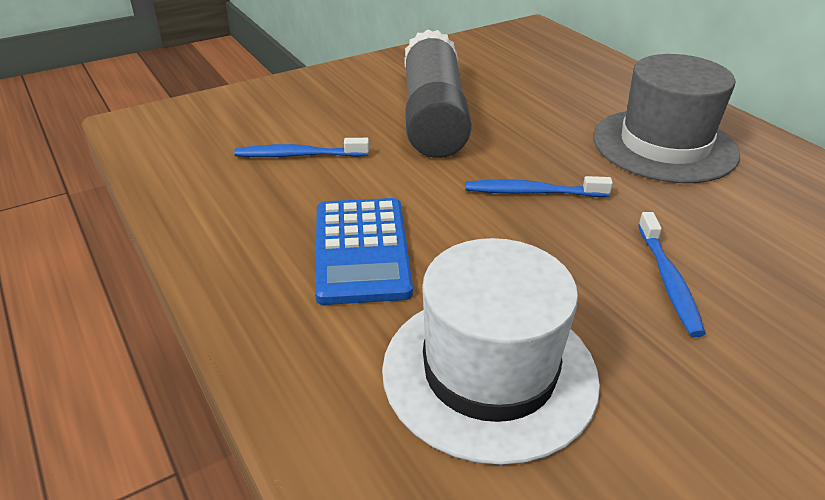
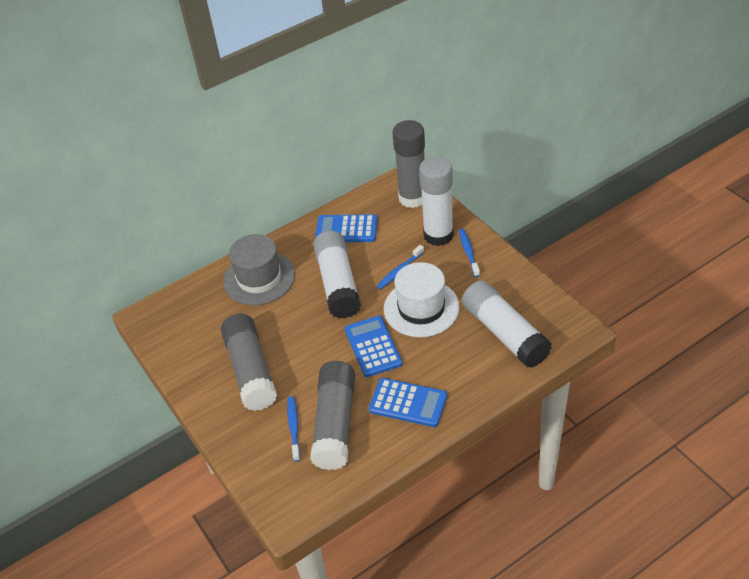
blue calculator: [315,198,413,305] = 1 -> [315,214,378,242] [345,316,402,377] [369,378,447,427] = 3
grey glue stick: [404,29,472,158] = 1 -> [221,314,277,411] [310,361,355,470] [392,120,425,208] = 3
white glue stick: none = 0 -> [313,231,361,319] [419,156,454,246] [462,280,552,368] = 3

